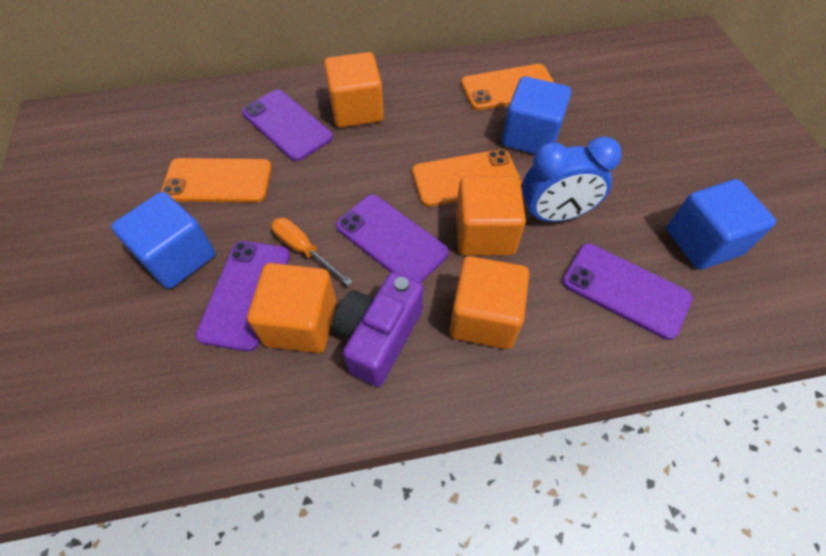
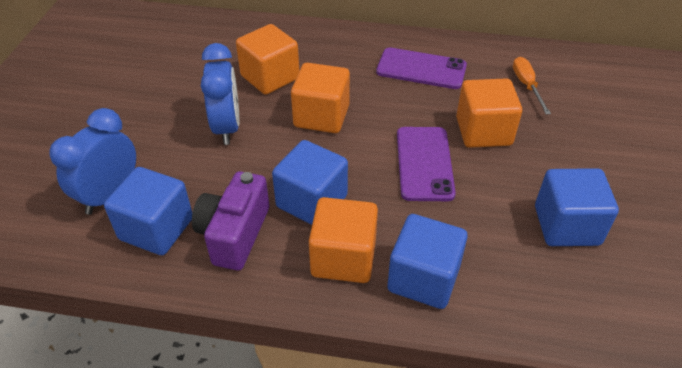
blue clock: [522,136,622,222] = 1 -> [49,108,136,215] [201,43,239,145] = 2
blue cube: [111,192,216,289] [502,76,571,154] [666,179,776,270] = 3 -> [104,167,192,255] [272,140,348,225] [387,214,468,309] [535,168,619,246] = 4
orange phone: [160,158,272,203] [412,149,522,207] [461,64,555,110] = 3 -> none = 0
purple phone: [195,241,290,352] [242,90,333,161] [336,195,449,283] [562,243,693,340] = 4 -> [376,47,467,89] [397,127,456,201] = 2

